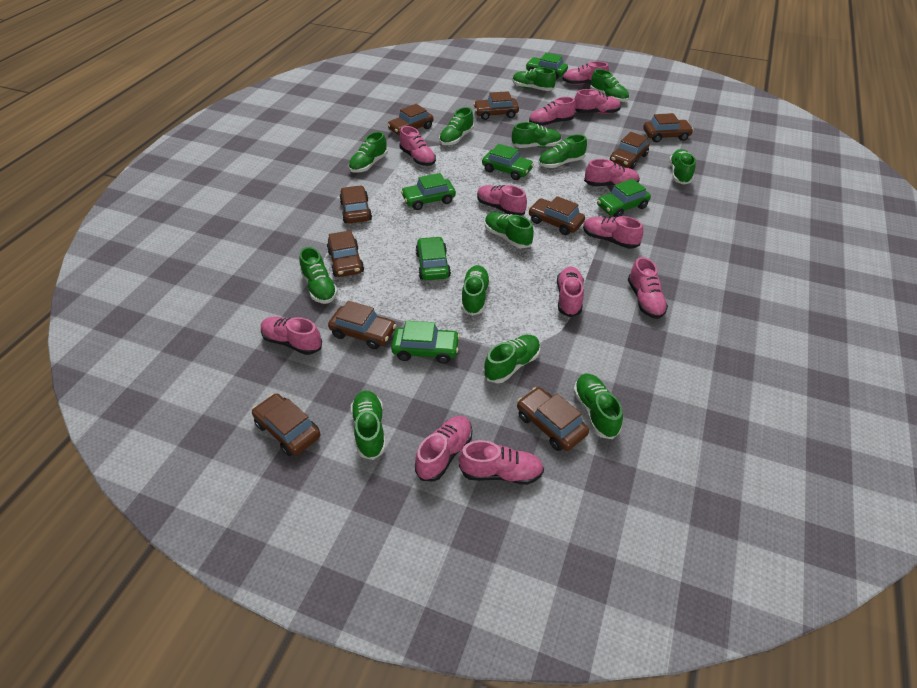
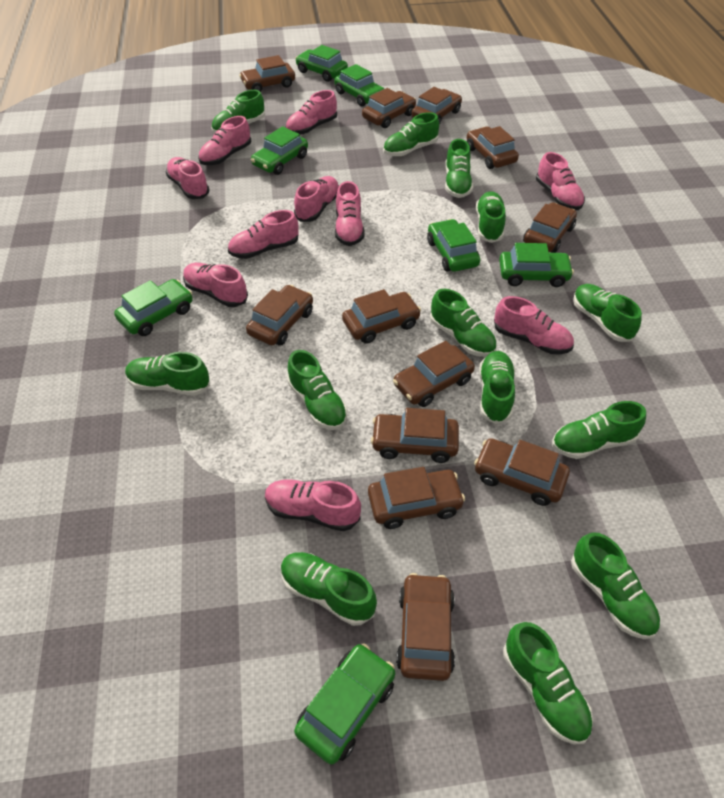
brown car: [252,393,320,456] [327,230,364,277] [328,301,396,349] [339,185,372,223] [387,104,434,135] [473,91,519,120] [517,387,589,451] [529,196,585,235] [610,132,650,169] [643,113,694,142] = 10 -> [239,55,295,92] [246,285,313,346] [342,289,421,344] [362,88,416,128] [368,467,465,529] [371,408,459,463] [393,341,475,407] [396,573,455,681] [412,87,462,125] [467,126,519,169] [474,438,570,506] [523,203,577,253] = 12
green car: [391,321,460,364] [401,173,456,210] [415,236,451,280] [482,144,534,180] [526,53,568,80] [597,179,651,217] = 6 -> [114,279,193,336] [251,126,308,175] [294,644,395,764] [295,45,348,82] [334,64,384,107] [427,219,480,272] [499,243,574,287] = 7
pink shoe: [261,317,322,355] [399,126,436,166] [415,416,472,481] [459,440,544,485] [477,185,527,216] [529,97,576,126] [557,267,584,317] [562,61,609,85] [575,89,621,114] [583,216,643,249] [584,159,640,186] [628,257,668,319] = 12 -> [166,157,210,199] [183,263,248,307] [198,116,251,165] [228,210,299,259] [265,479,361,531] [285,90,337,135] [294,176,339,222] [335,181,364,246] [494,296,574,354] [536,152,585,210] = 10

